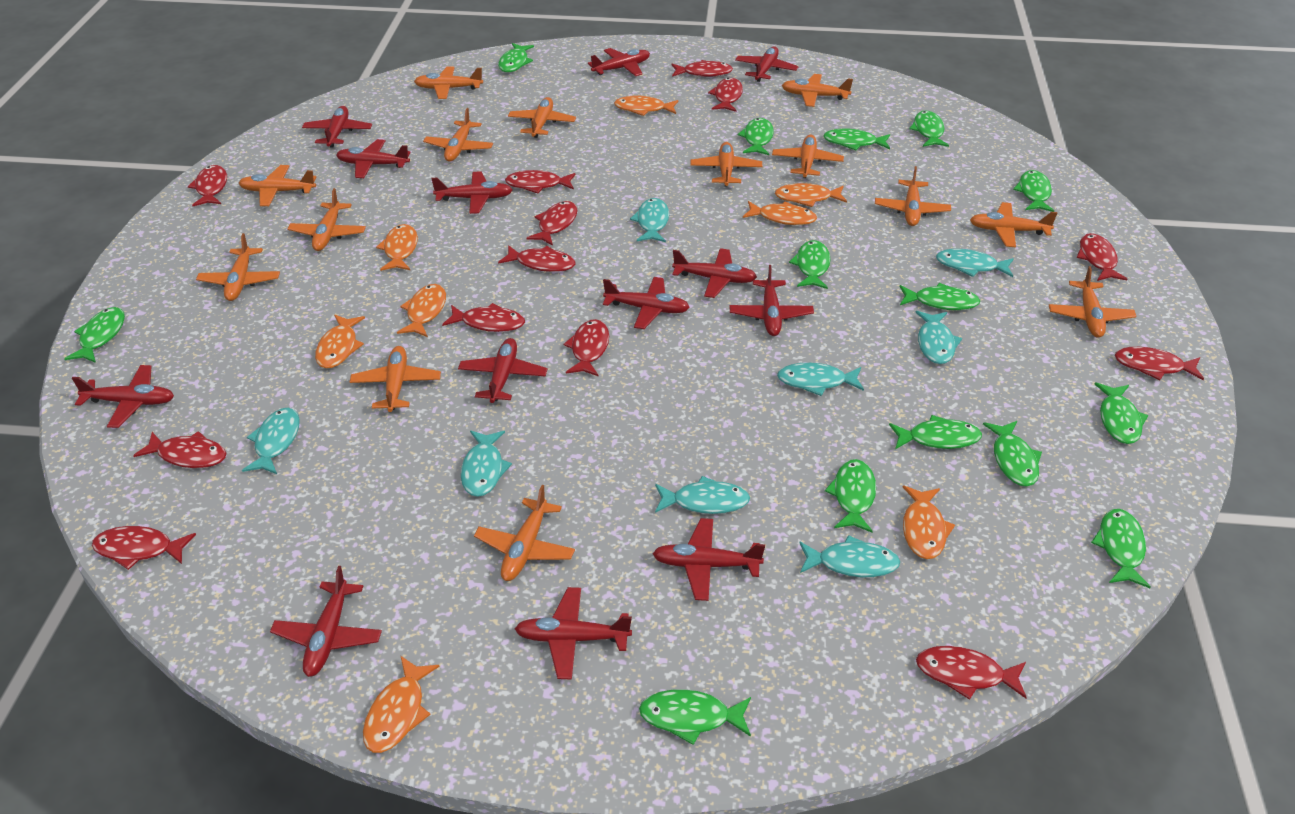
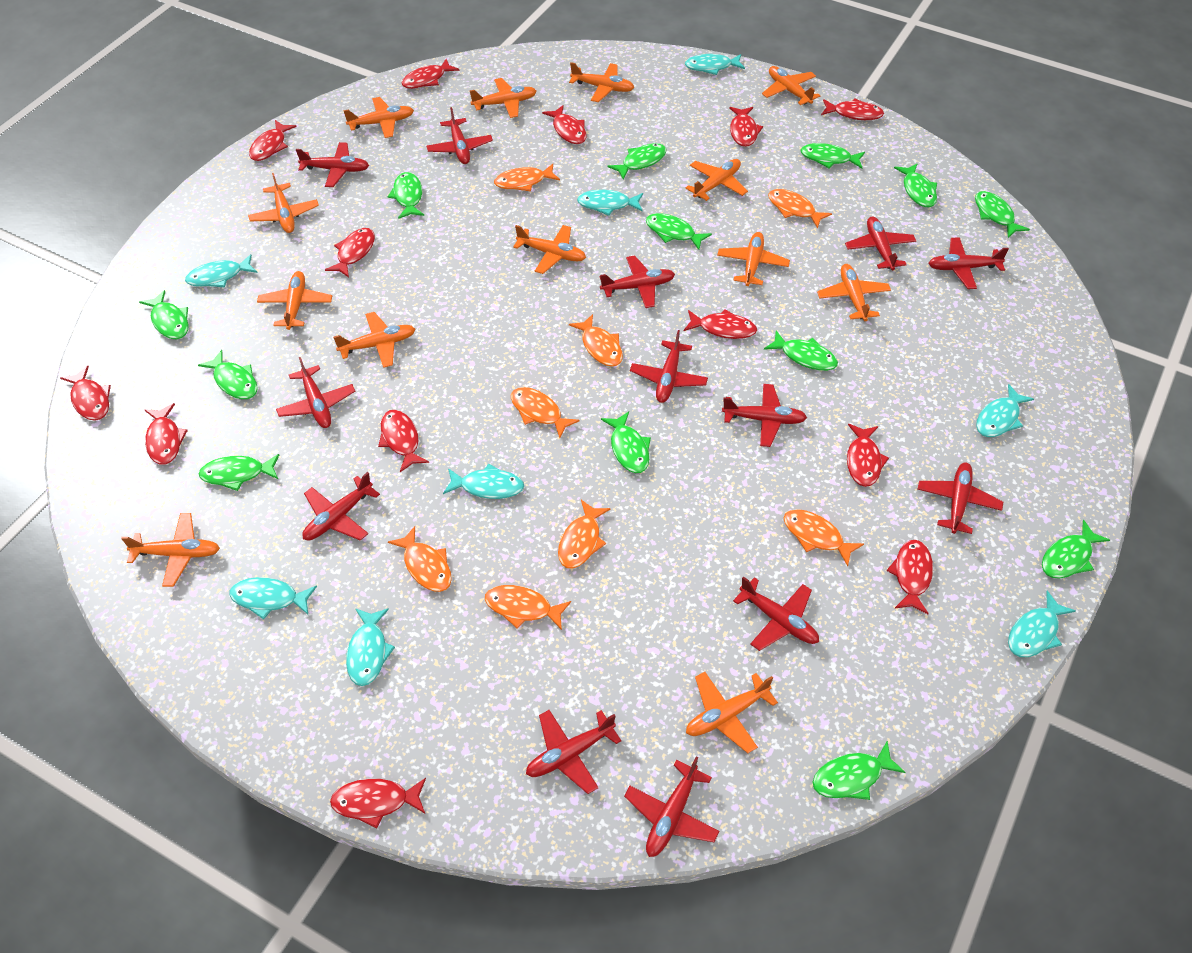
green fish: [64,307,125,363] [498,43,534,72] [639,689,751,745] [738,118,774,155] [789,240,831,289] [823,128,890,150] [825,459,876,532] [889,415,982,449] [900,283,980,310] [909,110,949,147] [983,421,1042,487] [1013,170,1054,212] [1091,509,1151,588] [1095,382,1148,444] = 14 -> [139,290,189,339] [198,350,258,399] [198,454,279,491] [388,172,424,219] [601,411,651,473] [608,143,666,180] [646,213,712,250] [764,331,838,371] [800,143,865,169] [813,741,906,800] [894,163,937,207] [975,191,1030,238] [1042,520,1110,579] = 13
orange plane: [196,233,280,301] [239,165,316,206] [287,188,366,251] [350,346,441,412] [414,67,483,99] [423,108,493,162] [474,485,575,581] [508,97,576,138] [690,142,762,187] [772,135,844,178] [782,74,853,107] [875,166,951,226] [970,202,1057,247] [1049,266,1136,338] = 14 -> [121,513,220,587] [248,173,319,233] [257,271,332,330] [333,312,415,368] [343,97,414,138] [470,78,536,118] [513,225,586,274] [569,62,635,102] [685,159,748,201] [686,672,778,753] [717,232,790,286] [762,66,820,105] [817,264,891,321] = 13

